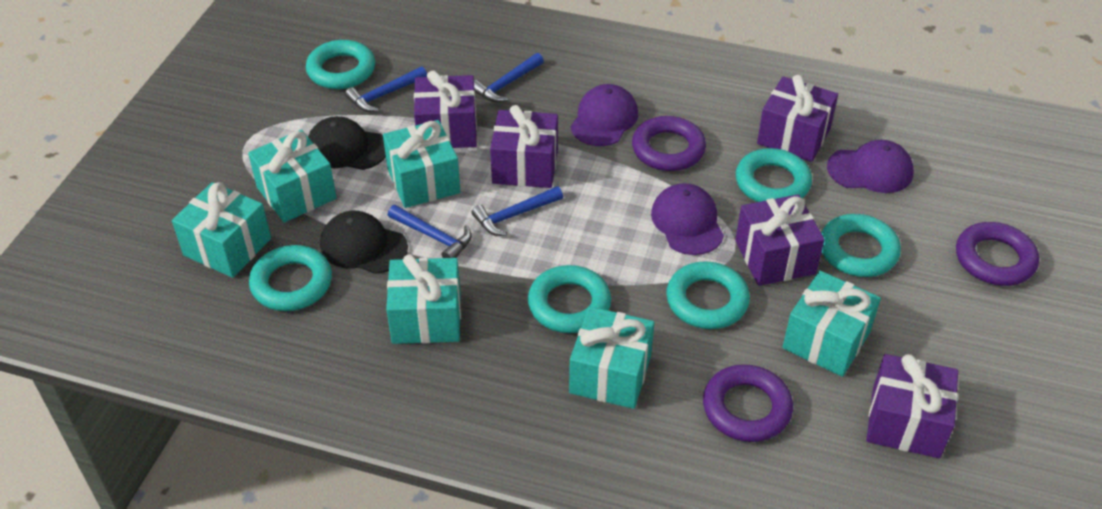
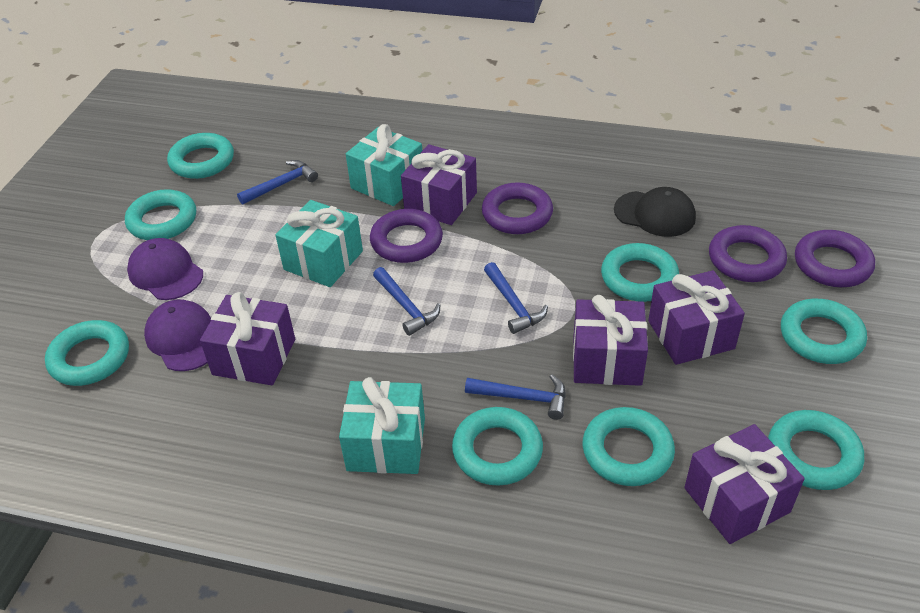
black cap: [308,116,386,170] [320,211,408,274] = 2 -> [614,187,696,237] = 1
purple cap: [570,84,638,146] [651,183,724,255] [827,140,914,193] = 3 -> [127,238,203,300] [144,299,211,371] = 2
purple ring: [632,116,706,171] [703,364,793,442] [956,222,1039,286] = 3 -> [370,209,443,263] [482,182,553,234] [709,225,787,282] [795,230,875,287] = 4
turquoise gift: [172,182,271,278] [248,130,337,222] [383,120,460,208] [386,254,461,344] [569,306,654,409] [783,271,881,377] = 6 -> [275,200,363,287] [339,377,425,474] [346,124,422,206] = 3
turquoise ring: [249,245,332,311] [306,40,375,89] [528,265,611,333] [666,261,750,329] [736,148,812,202] [821,214,901,277] = 6 -> [45,320,129,386] [125,189,196,240] [167,133,234,179] [452,407,543,485] [582,407,675,486] [601,243,679,302] [768,410,864,490] [781,299,867,364] = 8

